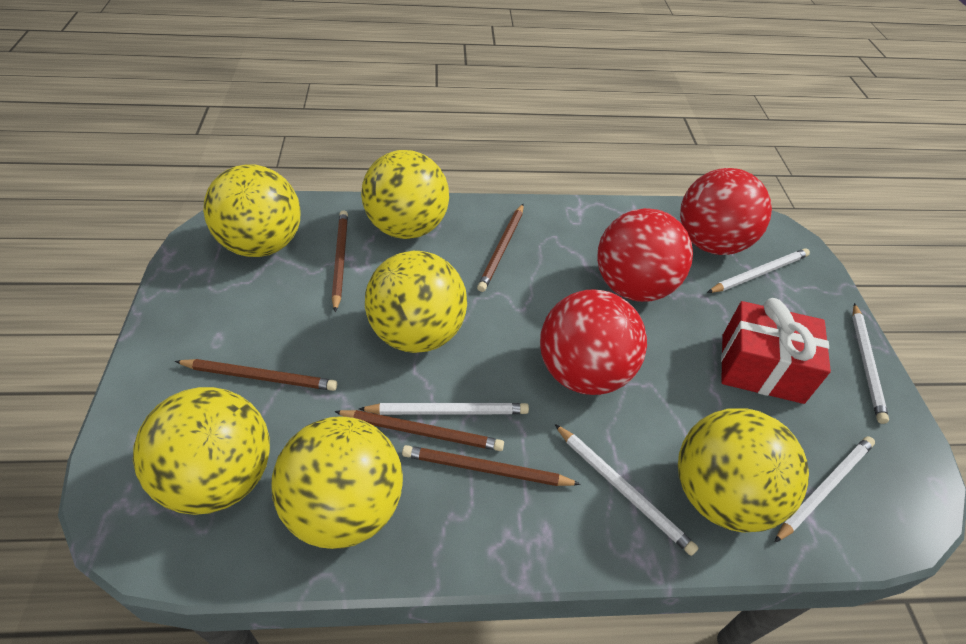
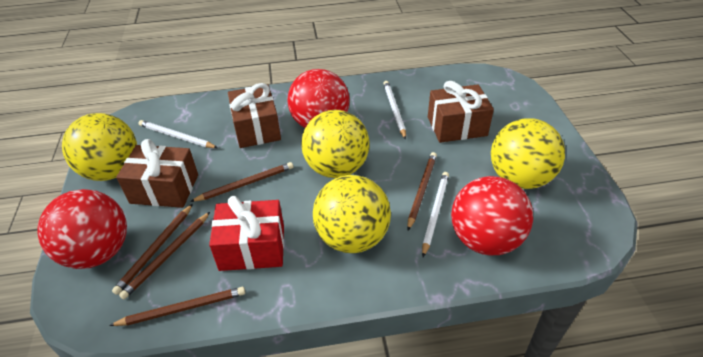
brown gift: none = 0 -> [116,139,198,208] [228,83,281,148] [428,81,494,143] = 3
white pencil: [359,403,529,415] [554,424,698,556] [707,248,810,293] [774,436,875,543] [852,303,889,424] = 5 -> [139,120,218,148] [383,81,406,139] [422,172,449,257] = 3
yellow ball: [133,387,270,515] [203,164,300,257] [272,416,403,549] [361,150,449,239] [365,251,467,353] [678,408,809,533] = 6 -> [62,113,137,181] [301,110,370,178] [313,175,391,253] [491,118,565,189] = 4

